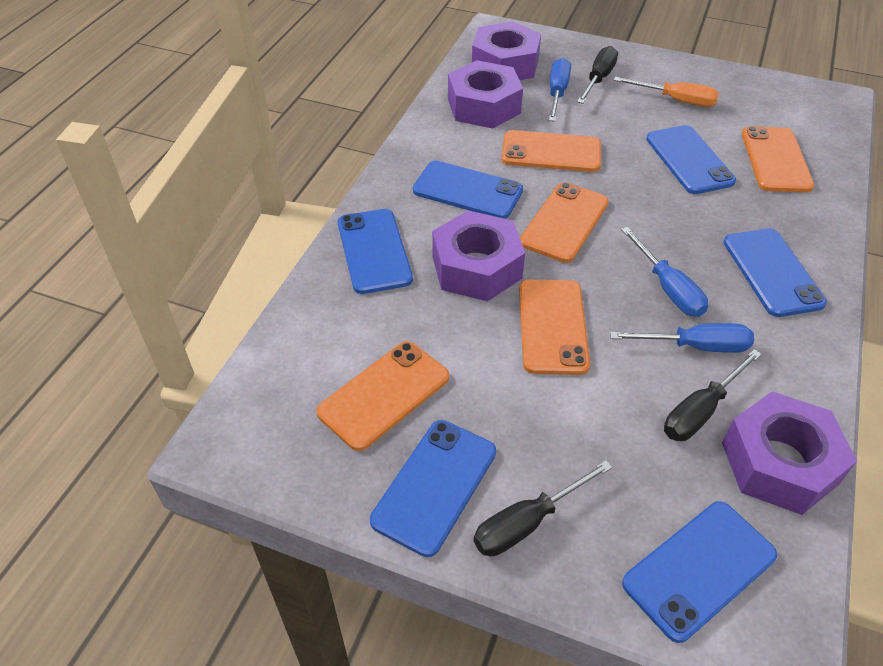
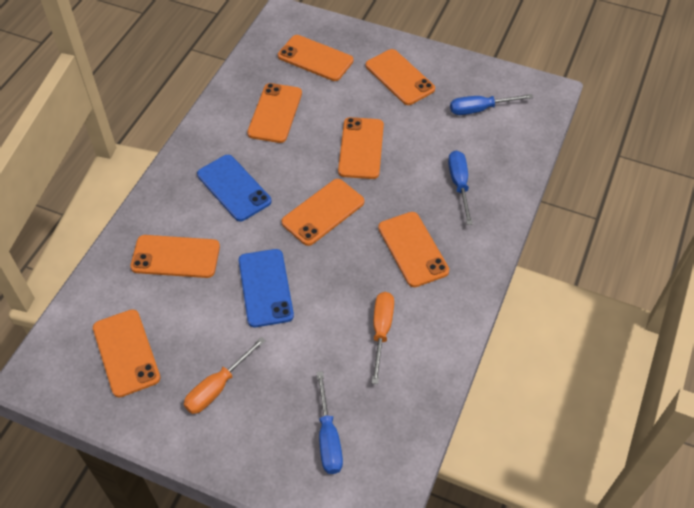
black screwdriver: [474,460,612,556] [577,46,618,104] [664,349,762,441] = 3 -> none = 0
blue phone: [338,209,413,294] [370,420,496,557] [413,161,523,219] [622,501,777,643] [646,125,736,194] [723,228,827,317] = 6 -> [197,155,272,222] [239,249,294,327] = 2
orange phone: [316,341,449,451] [501,130,601,172] [519,279,590,375] [520,182,609,263] [742,126,814,192] = 5 -> [93,309,160,397] [130,235,220,278] [247,83,302,143] [278,35,353,81] [281,179,364,246] [338,117,384,179] [366,49,435,105] [378,212,449,287] = 8
orange screwdriver: [614,77,719,107] = 1 -> [184,337,266,414] [372,292,394,384] = 2
purple nut: [432,210,525,301] [448,60,523,129] [472,21,541,80] [722,391,857,515] = 4 -> none = 0

